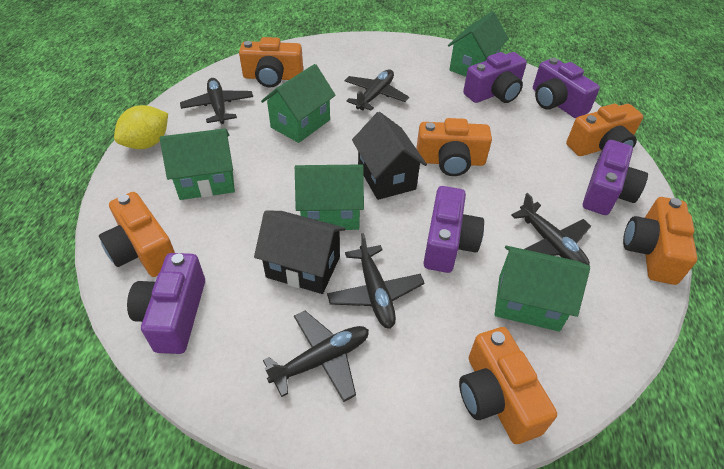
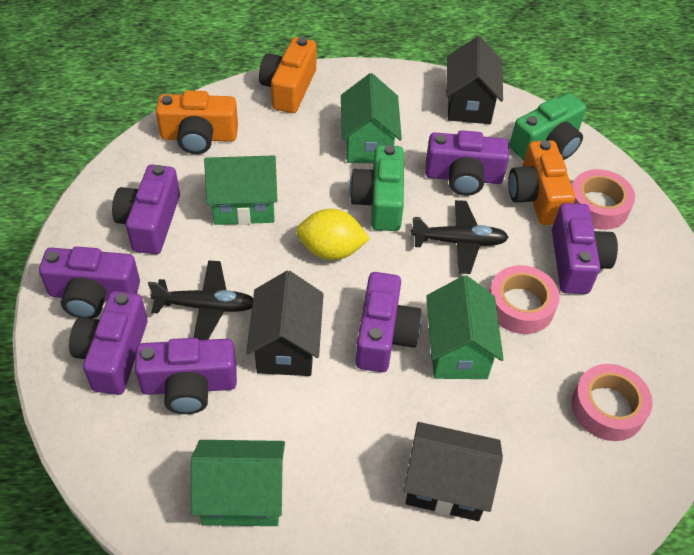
black house: [254,210,346,294] [352,112,427,200] = 2 -> [246,271,324,376] [403,422,503,521] [446,36,503,124] = 3
black plane: [180,78,253,124] [263,311,369,402] [327,233,425,329] [344,69,409,111] [511,193,591,265] = 5 -> [148,260,253,340] [411,200,509,274] = 2
green camera: none = 0 -> [350,145,404,231] [509,93,586,160] = 2
green house: [160,128,235,200] [261,64,336,143] [295,164,364,230] [448,12,509,77] [494,246,590,332] = 5 -> [191,440,285,526] [204,155,277,225] [341,73,402,163] [426,275,504,379] = 4
orange camera: [99,192,175,277] [239,37,303,88] [416,118,492,176] [459,327,557,444] [566,104,643,156] [623,197,697,285] = 6 -> [156,90,238,154] [259,37,317,113] [508,140,575,225] = 3
pink tape: none = 0 -> [489,265,560,334] [572,169,635,230] [572,364,653,441] = 3
purple camera: [127,253,205,354] [423,186,484,273] [463,52,527,103] [533,58,600,118] [583,140,648,215] = 5 -> [39,246,140,319] [69,291,148,395] [112,165,180,254] [135,338,237,414] [356,272,422,372] [425,130,509,196] [552,203,618,294] = 7

